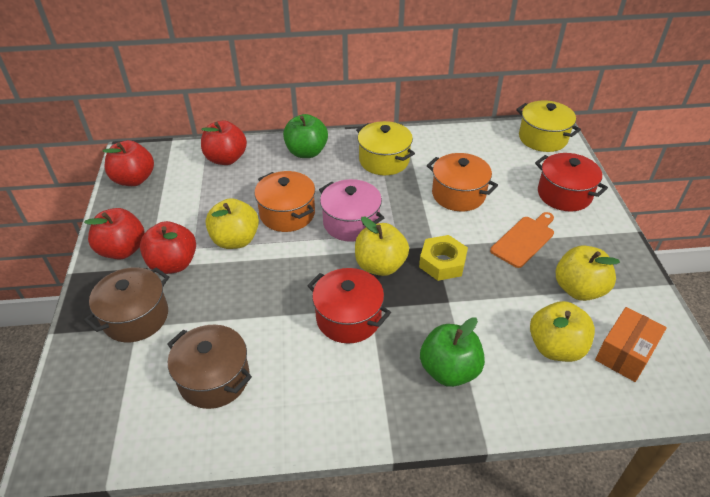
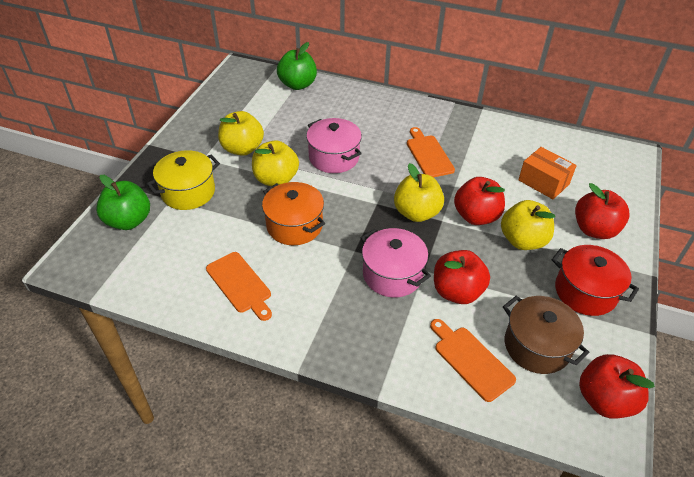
brown pot: [84,267,169,342] [167,325,252,409] = 2 -> [503,296,589,374] = 1
orange cutting board: [490,212,554,268] = 1 -> [206,252,272,321] [407,127,455,177] [430,319,516,402] = 3
orange pot: [254,171,315,232] [427,153,498,211] = 2 -> [262,182,325,245] = 1
pink pot: [319,179,385,242] = 1 -> [306,118,362,173] [361,228,431,297] = 2
red pot: [307,268,391,344] [535,153,608,212] = 2 -> [552,245,639,316] = 1
yellow nut: [419,235,468,281] = 1 -> none = 0
yellow pot: [356,121,415,175] [516,100,581,152] = 2 -> [147,150,220,210] = 1

